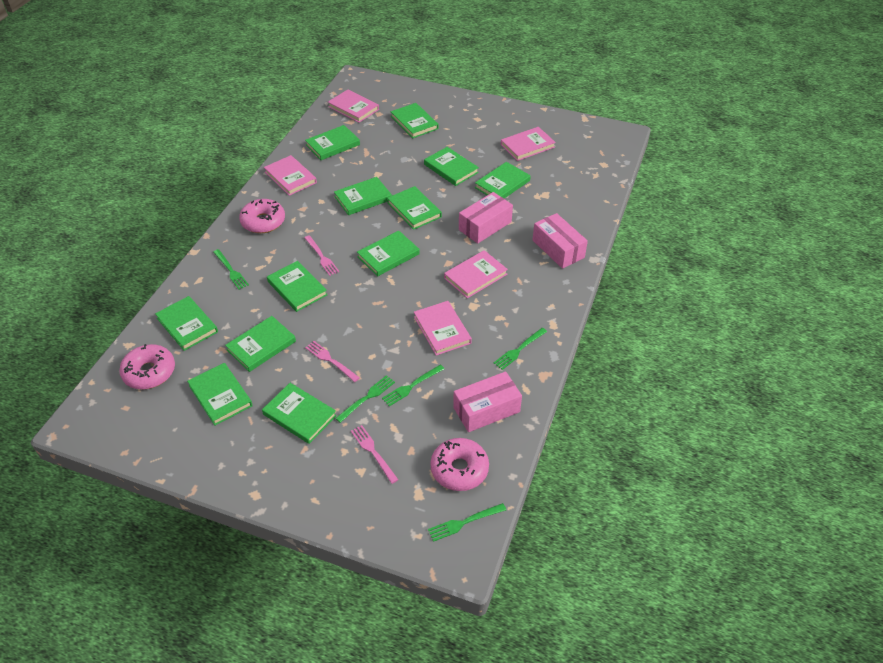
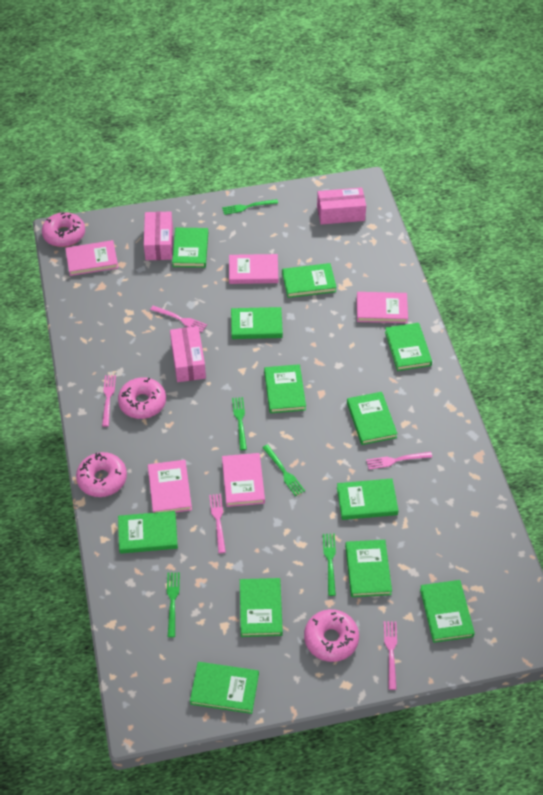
pink donut: [119,344,175,389] [239,199,285,233] [430,438,489,491] = 3 -> [42,212,85,247] [76,452,127,497] [118,377,166,419] [304,609,359,662] = 4
pink fork: [304,235,339,276] [305,341,360,382] [351,425,398,484] = 3 -> [102,375,116,427] [150,306,207,332] [209,494,226,553] [366,452,432,470] [384,621,397,690] = 5

